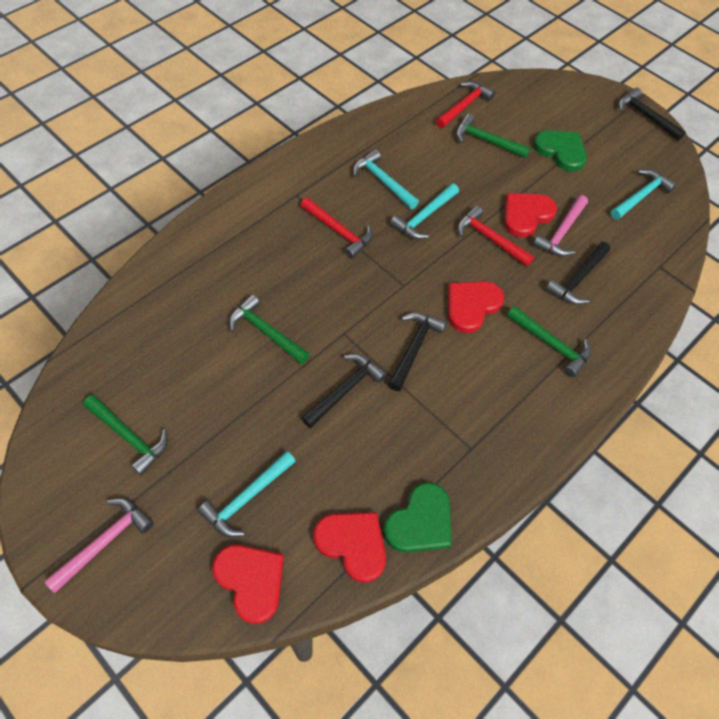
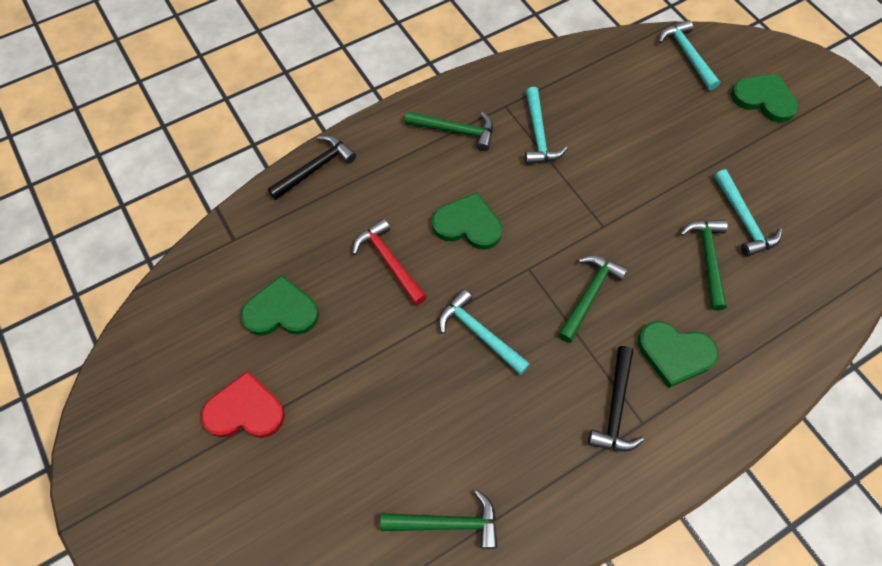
black hammer: [301,354,387,428] [388,312,447,391] [546,242,610,305] [619,88,686,141] = 4 -> [268,135,356,200] [588,346,644,452] = 2
green heart: [383,482,451,552] [533,130,587,172] = 2 -> [241,275,319,336] [432,192,502,249] [638,321,718,388] [731,73,798,123] = 4
pink hammer: [44,498,154,593] [533,195,588,256] = 2 -> none = 0
red hammer: [301,198,373,259] [436,81,495,128] [458,205,534,267] = 3 -> [352,218,427,305] = 1
red heart: [212,544,284,624] [313,512,386,583] [448,281,504,333] [504,193,557,238] = 4 -> [201,371,285,438] = 1

